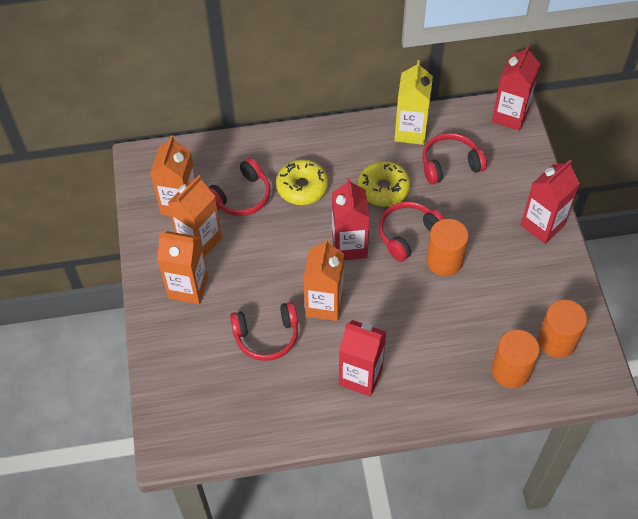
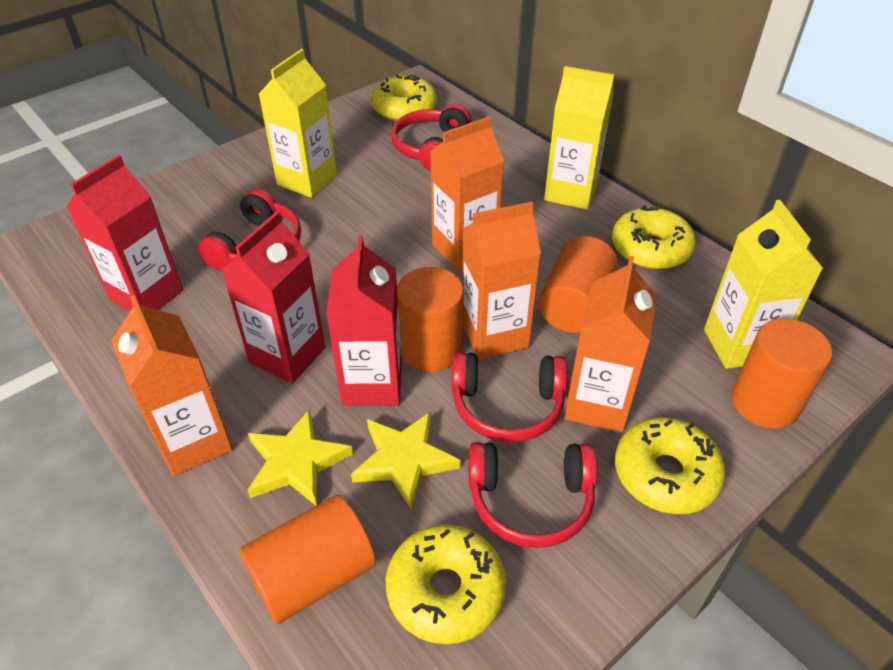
orange cylinder: [426,219,469,276] [492,330,540,388] [538,300,587,358] = 3 -> [240,495,376,624] [397,267,464,372] [539,236,618,333] [732,318,832,429] = 4
red carton: [332,178,370,260] [339,320,386,397] [492,45,540,131] [521,160,580,244] = 4 -> [67,155,183,312] [221,211,325,383] [326,236,402,406] = 3
yellow carton: [394,60,433,145] = 1 -> [259,49,337,198] [544,66,614,210] [704,200,823,369] = 3
yellow donut: [276,159,328,205] [358,161,410,207] = 2 -> [371,74,437,121] [386,524,506,644] [612,205,696,270] [615,417,726,514] = 4
yellow star: none = 0 -> [248,409,353,506] [351,412,460,510] = 2

